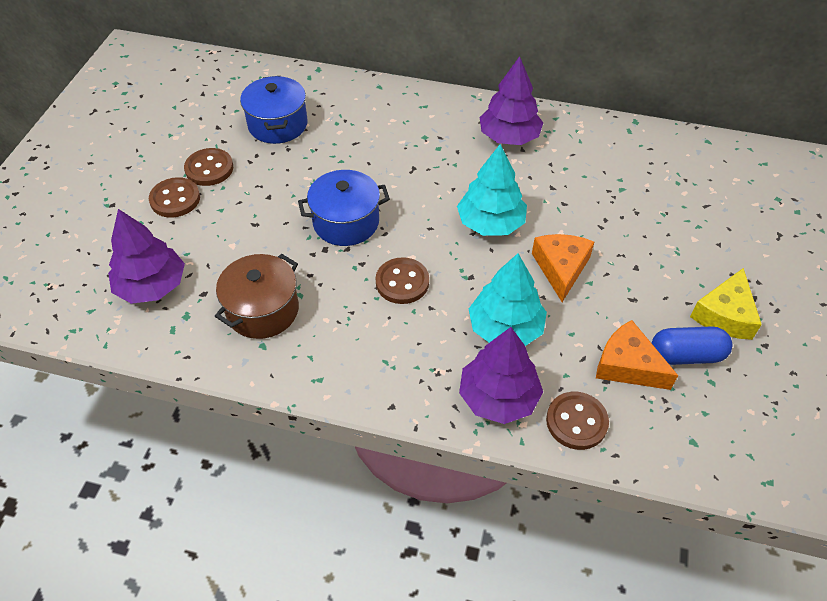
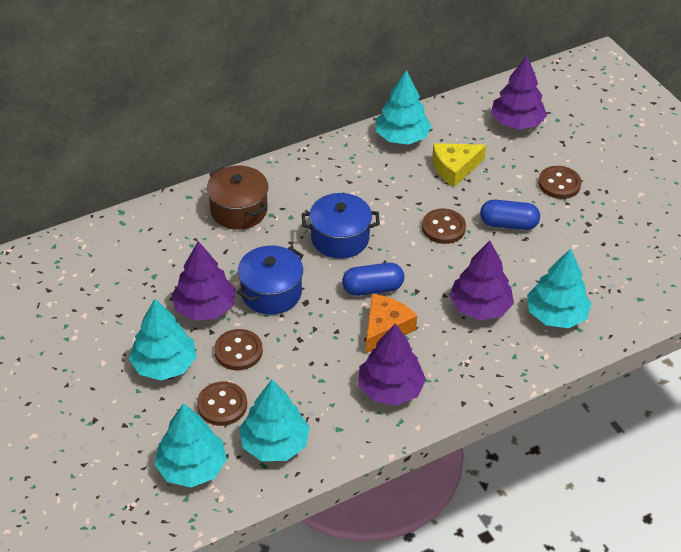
blue capsule: [652,326,732,365] = 1 -> [342,263,404,296] [480,200,540,230] = 2
orange cheese: [532,234,594,302] [596,320,678,390] = 2 -> [366,294,417,353] = 1
purple tree: [108,209,185,304] [459,327,543,424] [479,56,543,145] = 3 -> [171,241,236,321] [358,323,426,405] [450,241,514,320] [491,56,547,129] = 4
turquoise tree: [457,144,527,236] [469,253,547,346] = 2 -> [129,299,196,380] [154,403,227,488] [239,379,310,461] [376,70,431,145] [527,248,592,328] = 5

